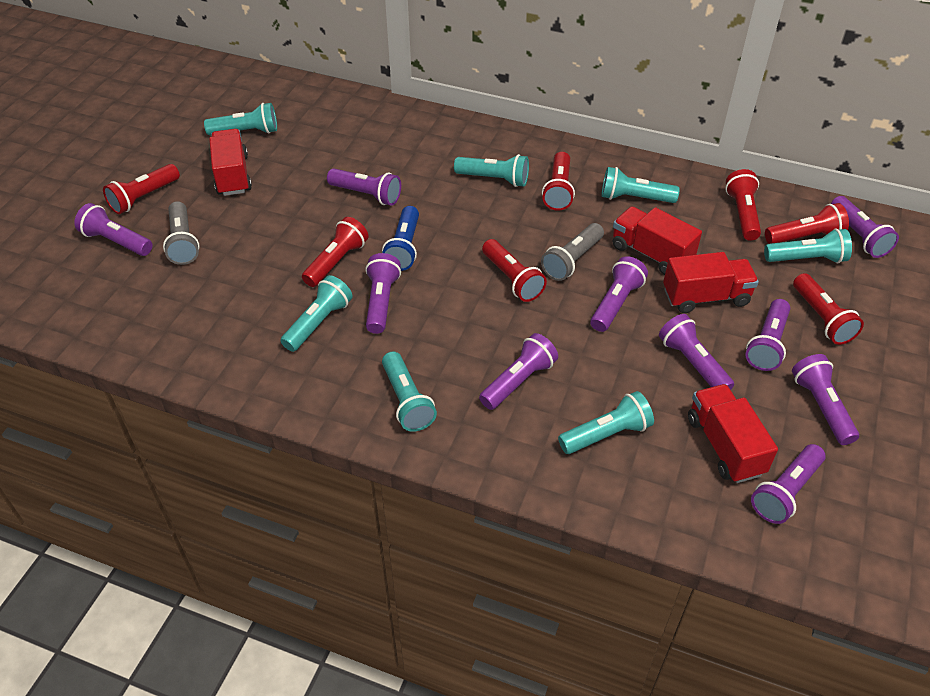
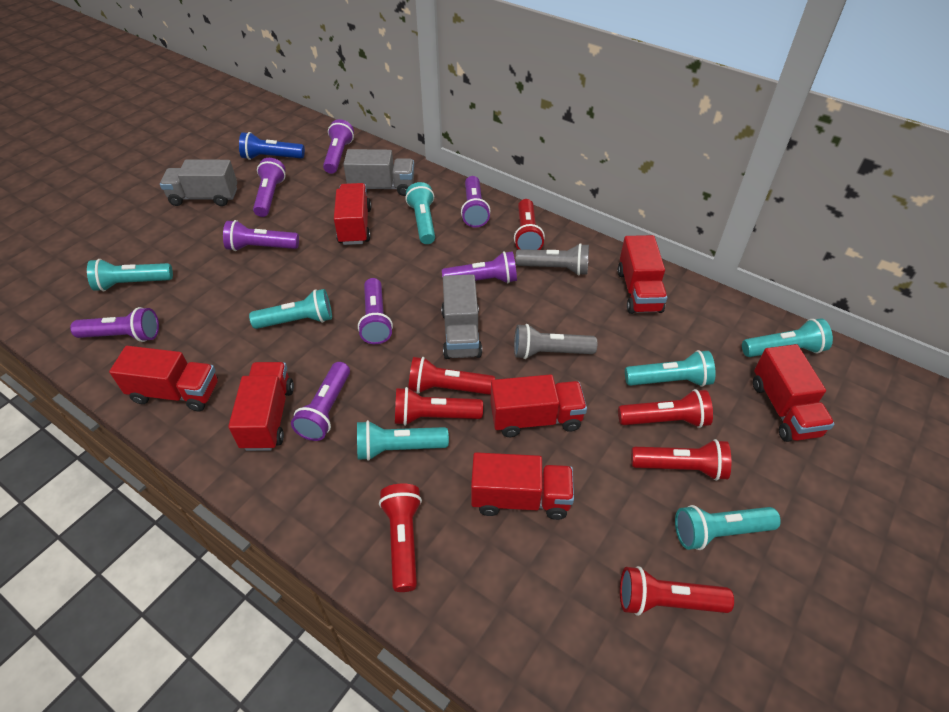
grey truck: none = 0 -> [160,159,237,206] [343,149,414,196] [441,274,482,359] = 3
purple flashlight: [74,203,153,256] [327,168,401,206] [365,253,401,334] [479,333,558,410] [590,256,648,332] [659,314,734,390] [745,299,790,371] [751,444,825,524] [792,354,859,445] [831,196,899,258] = 10 -> [70,307,159,342] [223,220,299,251] [253,158,286,217] [291,362,350,441] [323,119,354,174] [358,278,393,344] [442,251,517,283] [461,176,490,228] = 8
red truck: [209,129,252,196] [613,206,702,275] [663,252,759,313] [688,384,778,483] = 4 -> [109,346,218,411] [228,362,294,451] [334,183,371,245] [471,452,574,520] [490,374,587,437] [618,235,667,314] [753,344,835,442] = 7

